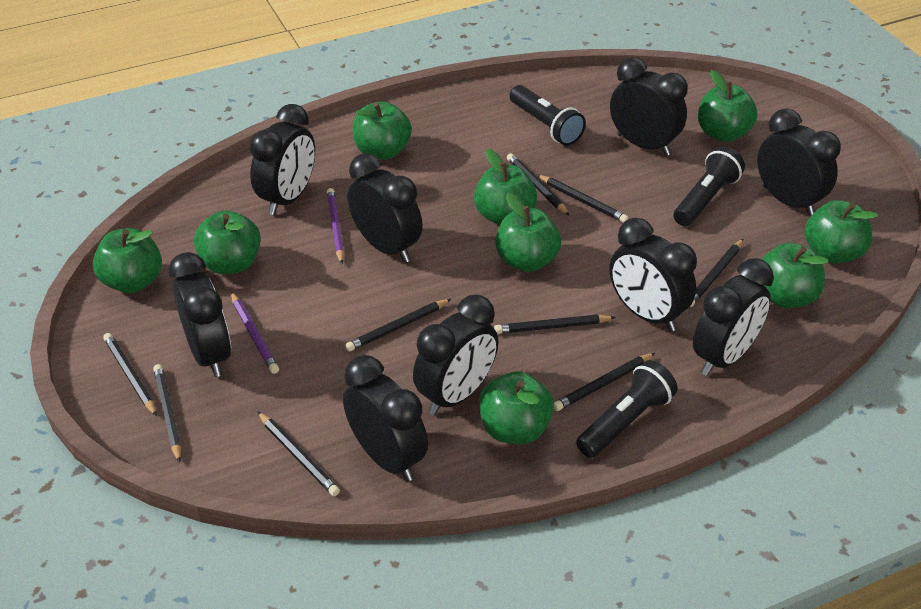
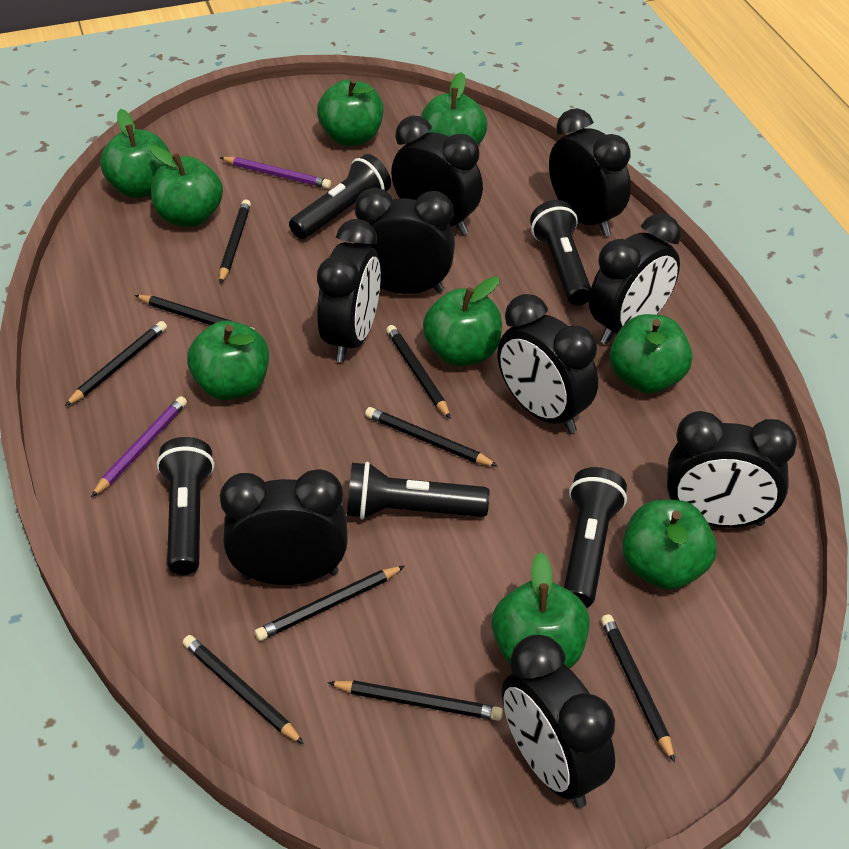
black flashlight: [510,85,586,146] [576,360,678,458] [674,146,745,226] = 3 -> [157,437,214,575] [289,154,391,239] [347,462,490,520] [530,200,591,306] [564,467,627,608] = 5

